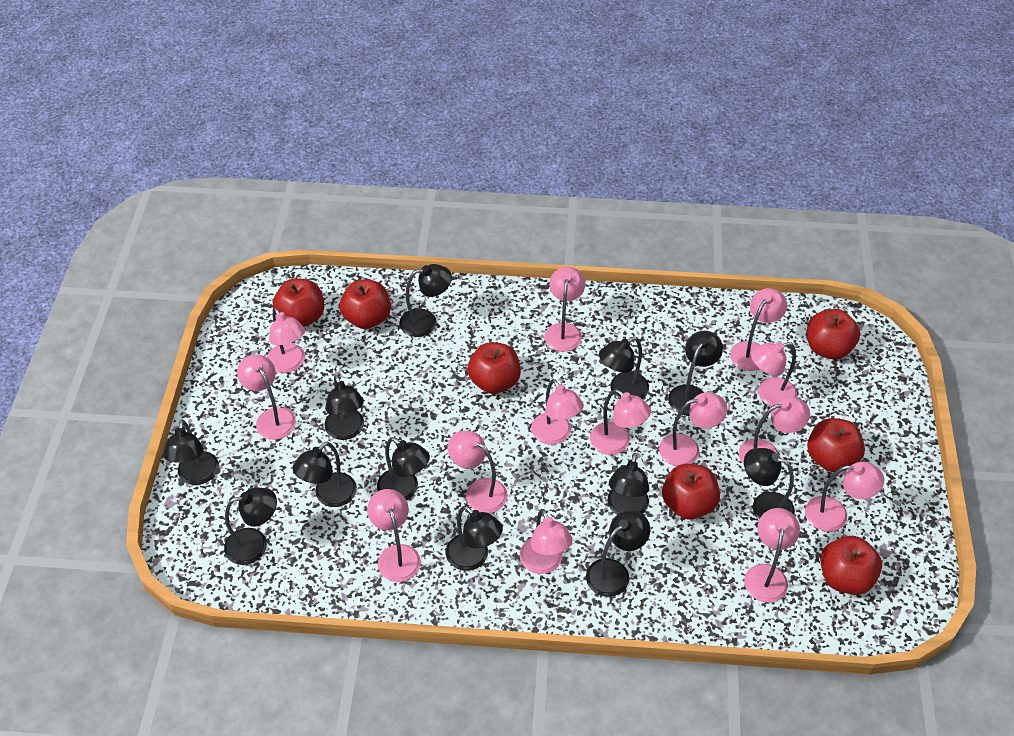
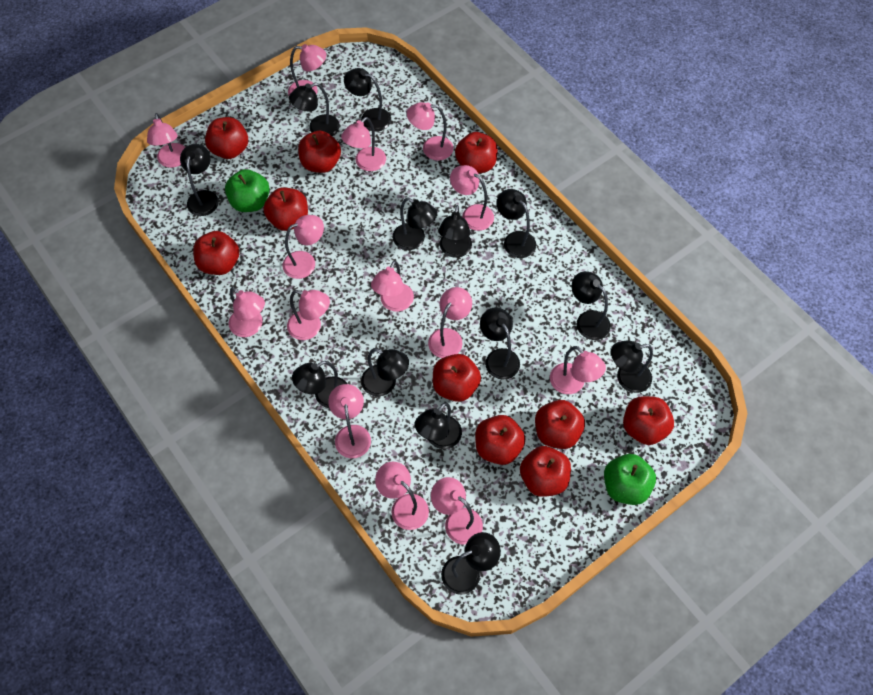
black lamp: [163,419,219,485] [224,487,277,565] [293,442,357,507] [324,374,364,440] [377,437,430,500] [399,264,452,337] [446,506,503,571] [586,510,650,597] [599,337,649,399] [608,453,649,515] [668,331,723,416] [744,448,795,520] = 12 -> [180,144,219,216] [289,83,340,136] [292,361,348,408] [344,68,391,131] [361,348,409,397] [393,198,437,250] [415,403,462,449] [438,205,472,258] [441,532,501,594] [480,307,520,380] [497,189,536,258] [572,271,611,340] [611,341,653,393] = 13
green apple: none = 0 -> [225,169,270,212] [604,454,656,505] = 2
red apple: [273,278,324,327] [340,280,391,329] [467,342,521,394] [662,464,720,519] [807,309,860,359] [807,418,865,472] [820,536,882,595] = 7 -> [193,231,239,275] [205,117,248,159] [263,187,308,231] [298,131,341,173] [433,354,481,402] [455,132,498,174] [475,415,525,465] [520,446,571,497] [535,400,585,449] [623,396,674,445] = 10

